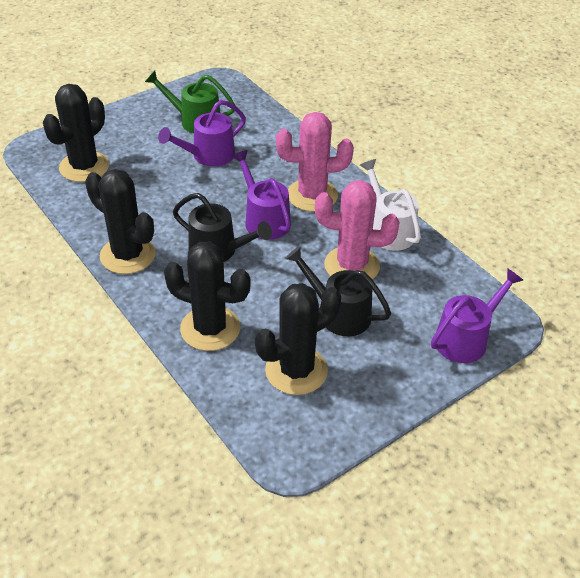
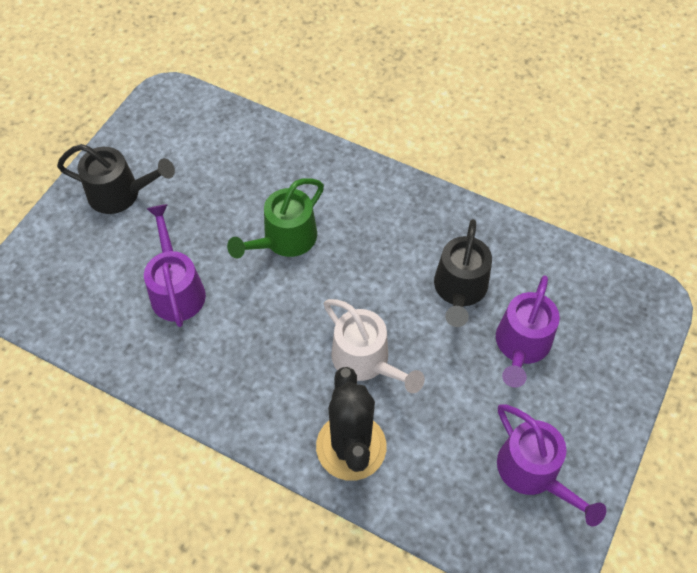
black cactus: [43,84,109,182] [85,169,156,274] [164,242,251,351] [255,283,341,395] = 4 -> [316,367,387,481] = 1
pink cactus: [276,112,354,212] [315,180,400,279] = 2 -> none = 0

